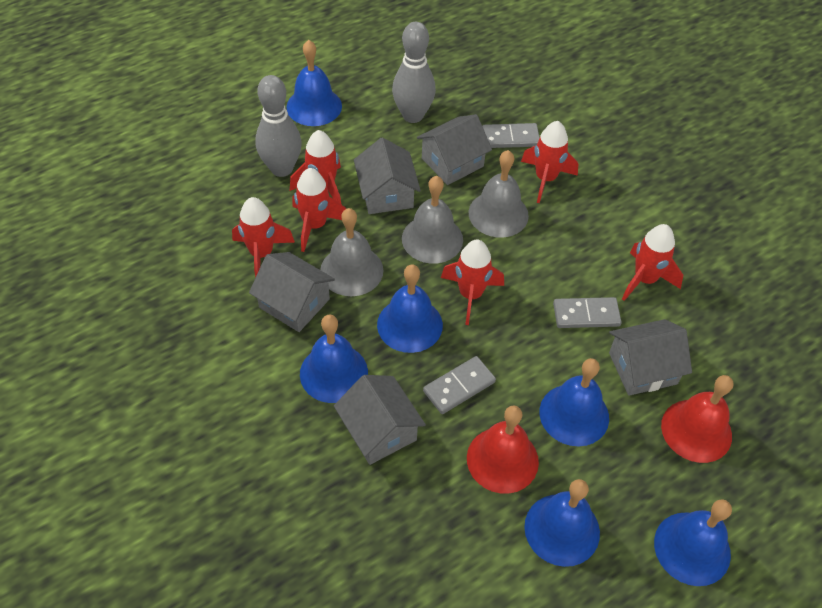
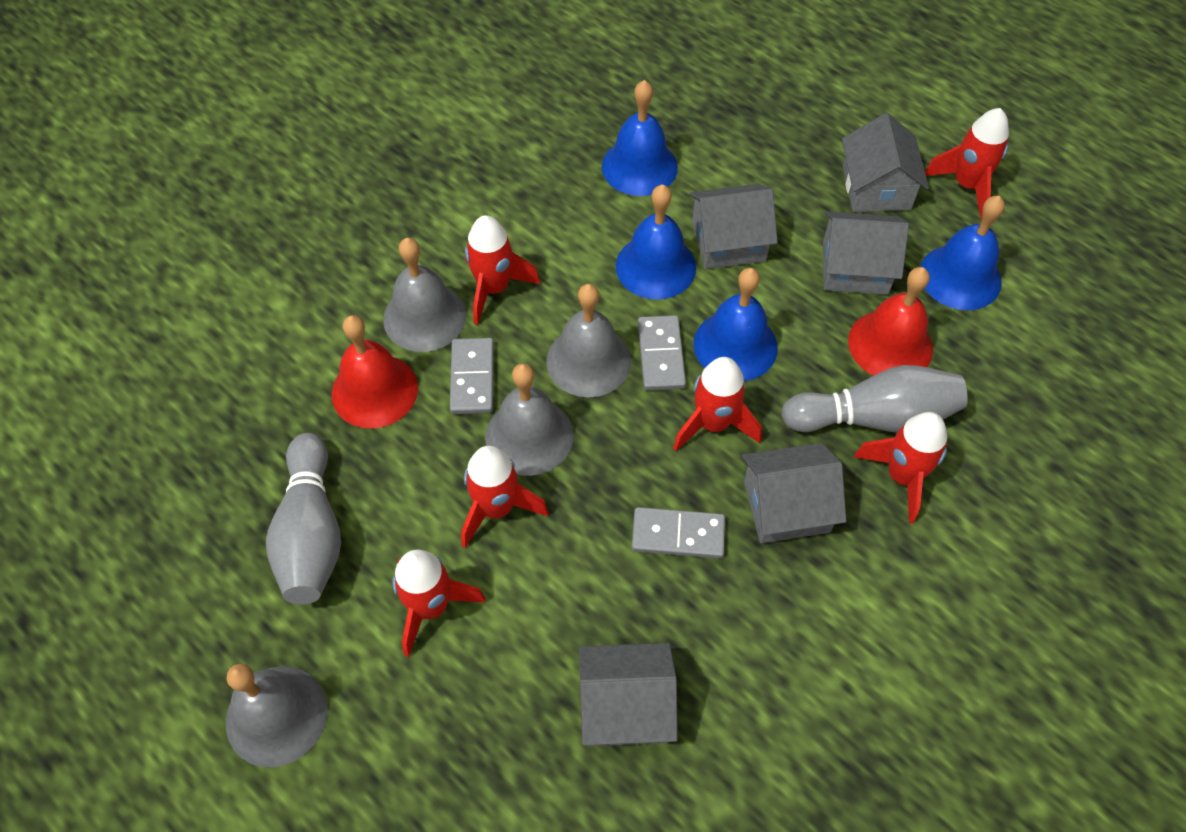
blue bell: [287,40,342,126] [300,314,368,403] [377,265,443,353] [524,479,600,567] [539,358,609,447] [654,499,732,586] = 6 -> [602,80,678,196] [616,184,696,300] [694,268,778,381] [920,196,1005,310] = 4
grey bell: [320,208,384,296] [402,176,463,264] [468,150,529,238] = 3 -> [226,664,328,768] [383,238,466,352] [485,363,574,476] [546,284,631,397] = 4

